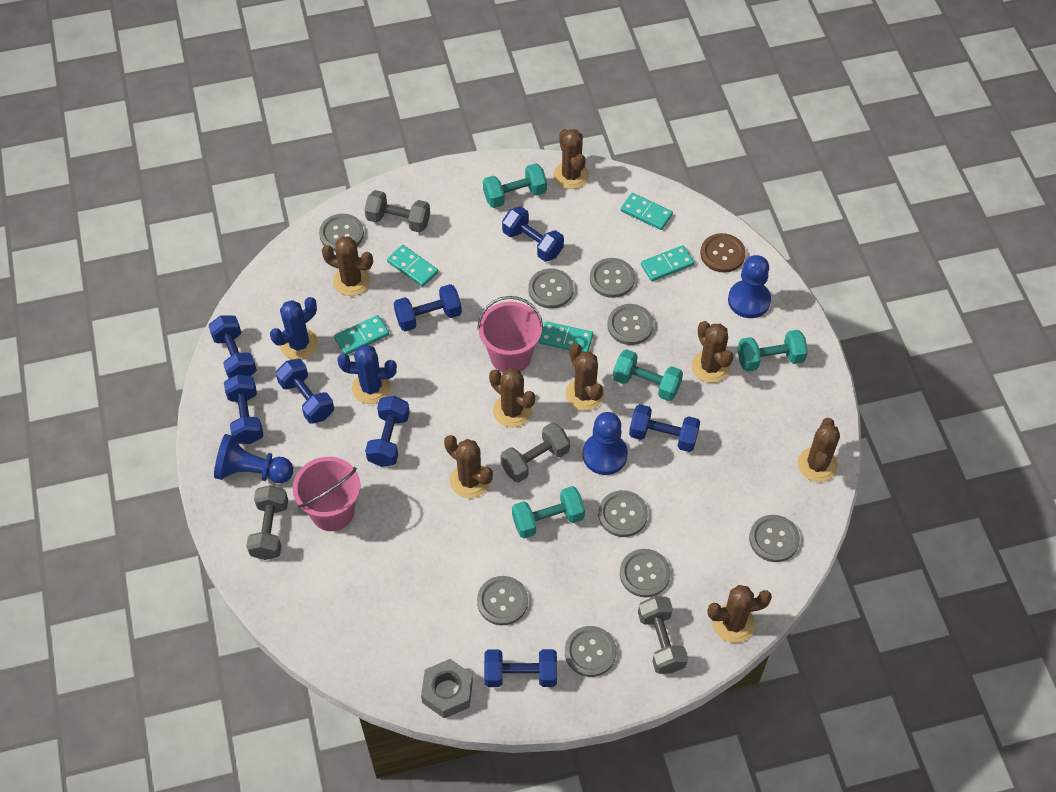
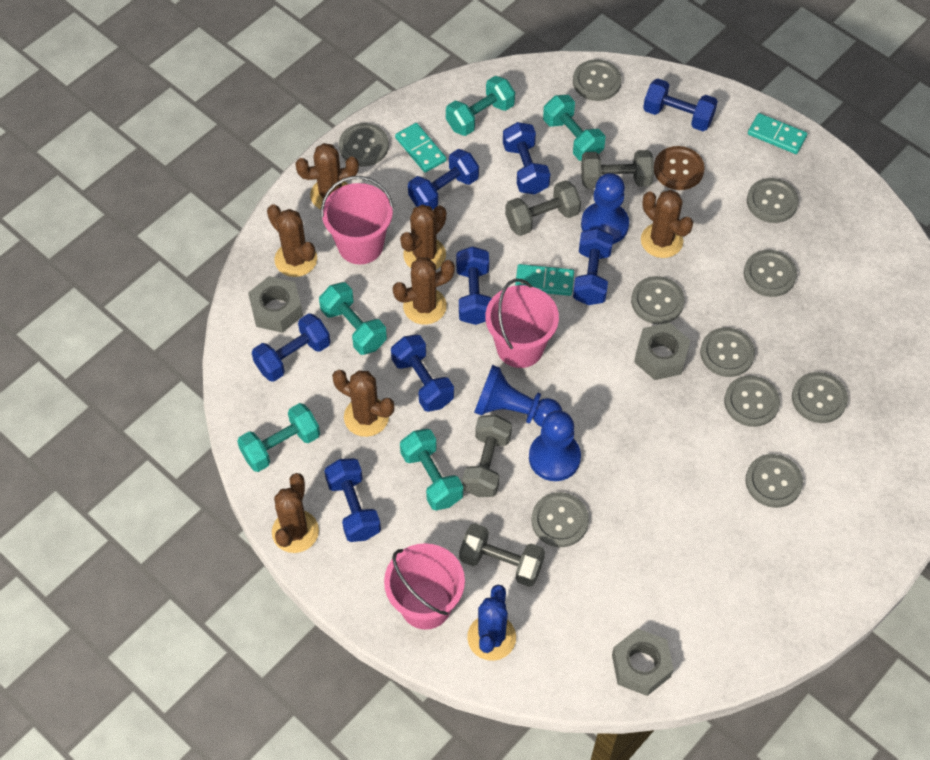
blue cactus: [270,297,318,360] [337,344,397,404] = 2 -> [467,585,516,661] = 1
brown cactus: [322,236,373,296] [444,435,493,498] [489,368,535,427] [554,129,589,189] [565,343,604,411] [692,321,734,383] [707,585,772,643] [798,418,840,482] = 8 -> [267,204,317,277] [272,473,319,553] [295,143,359,209] [332,370,394,437] [393,257,455,325] [400,205,446,269] [641,190,693,258] = 7
grey button: [319,214,364,251] [477,576,528,625] [528,268,574,309] [565,626,617,677] [590,258,635,298] [598,490,648,537] [607,304,654,345] [620,549,671,598] [749,515,800,562] = 9 -> [339,123,389,166] [531,492,589,547] [573,59,622,101] [631,276,685,324] [700,327,755,377] [724,376,780,427] [744,250,797,297] [745,454,803,508] [747,178,799,223] [792,372,848,423] = 10
grey nut: [421,659,473,718] = 1 -> [248,276,303,333] [612,628,674,696] [634,323,690,380] = 3
pink bucket: [293,457,360,531] [477,296,543,372] = 2 -> [321,176,394,265] [384,543,465,630] [485,279,559,368] = 3
turquoise domino: [334,315,389,355] [387,245,438,287] [539,321,593,352] [621,193,673,230] [641,245,694,282] = 5 -> [395,123,446,173] [515,264,574,296] [748,113,807,154] = 3
turquoise dumbbell: [483,163,547,208] [512,486,585,538] [613,349,683,401] [738,330,808,372] = 4 -> [237,403,320,472] [319,282,387,355] [400,429,463,510] [446,76,515,136] [543,95,605,161] = 5

